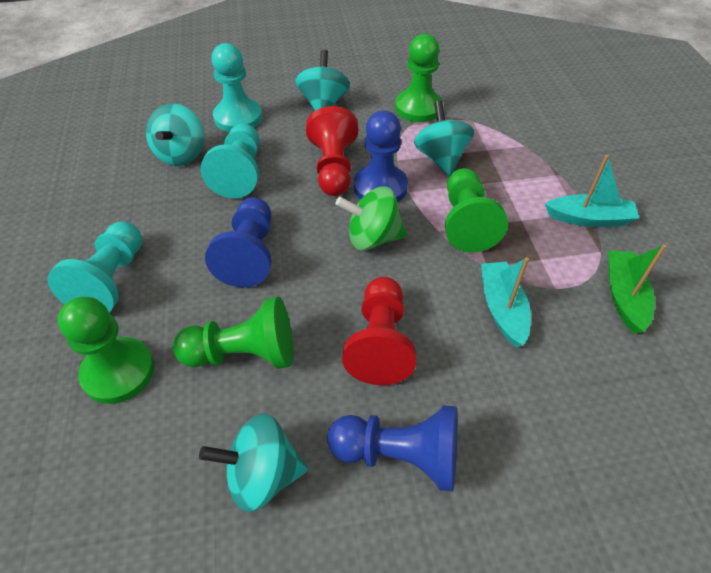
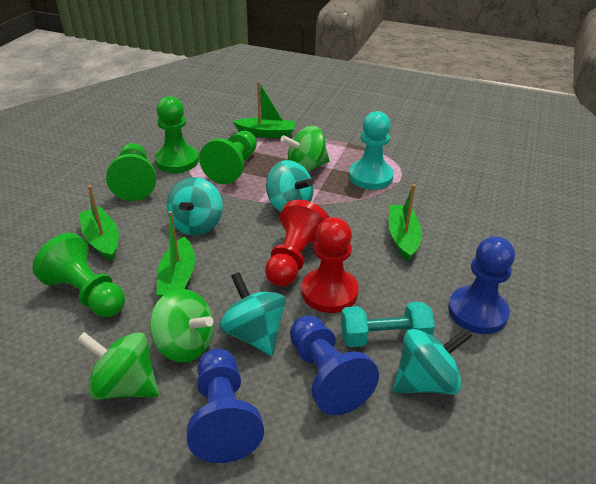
green boat: [608,244,667,334] = 1 -> [79,185,119,261] [156,211,195,297] [233,81,296,138] [389,184,422,262] = 4
green spinning top: [335,187,407,251] = 1 -> [77,332,159,400] [150,289,214,363] [281,126,330,172] = 3
turquoise boat: [481,257,531,347] [545,155,639,227] = 2 -> none = 0
turquoise dumbbell: none = 0 -> [341,302,435,347] = 1
turquoise pawn: [47,222,142,312] [201,123,259,198] [211,43,262,132] = 3 -> [349,111,394,190] = 1

